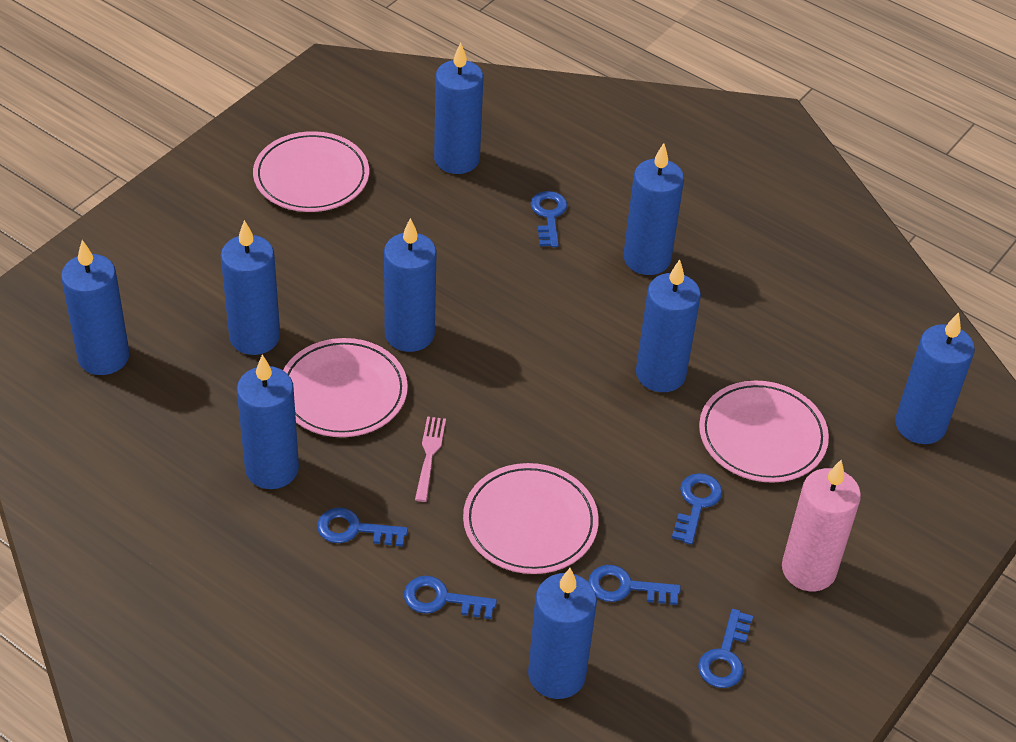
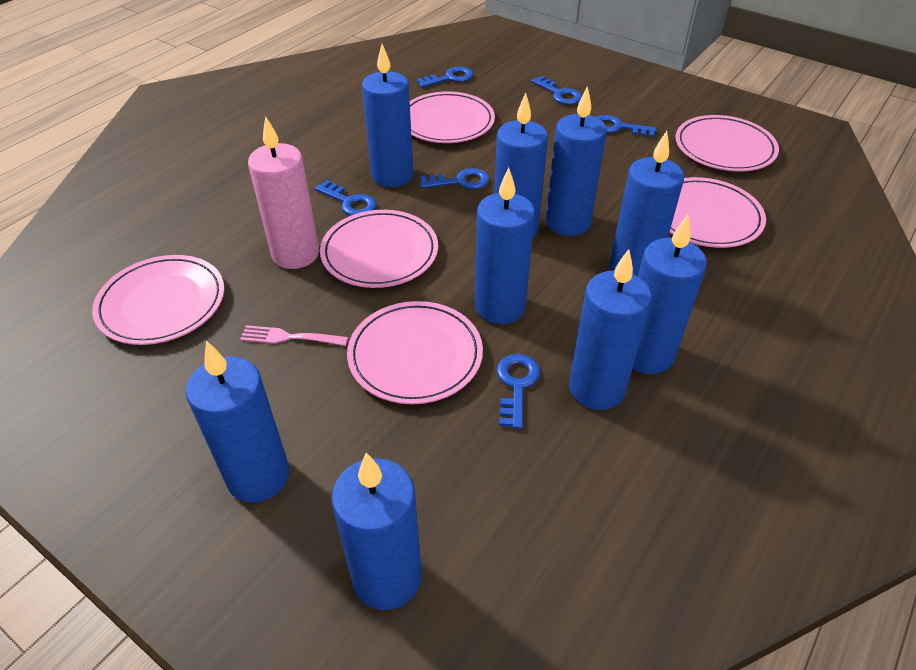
pink plate: [253,131,369,212] [283,338,408,437] [463,463,599,574] [699,381,829,483] = 4 -> [92,255,225,345] [320,210,438,288] [347,301,483,404] [410,91,495,143] [669,177,766,248] [675,115,779,172] = 6

